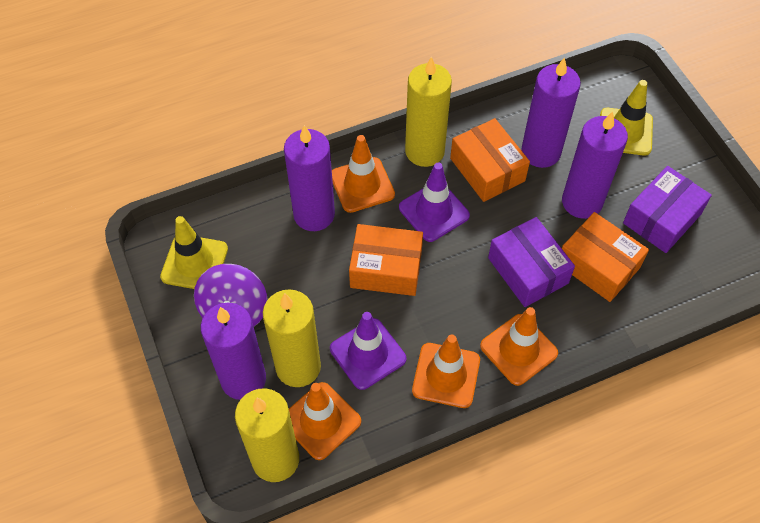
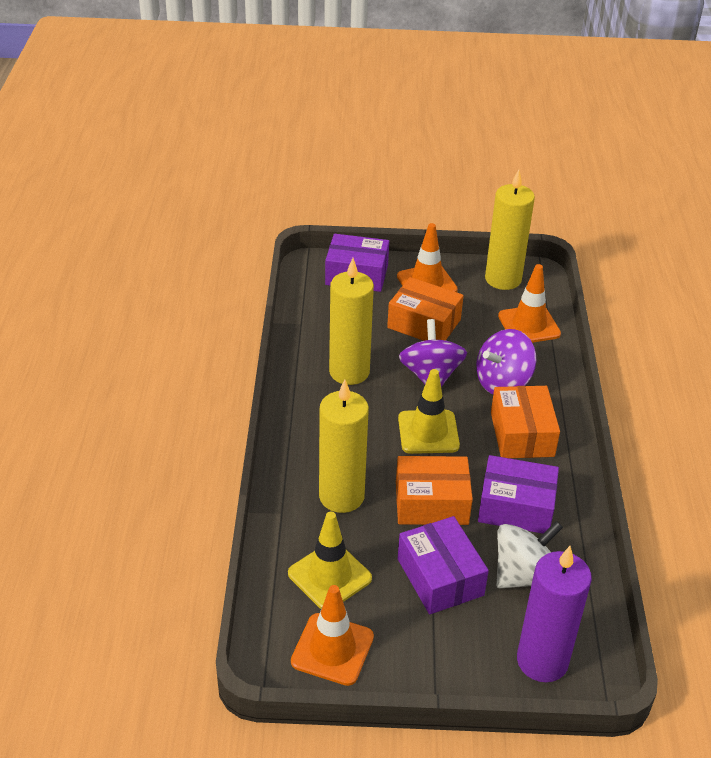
orange traffic cone: [289,382,361,460] [332,135,395,213] [412,334,480,408] [480,307,558,386] = 4 -> [291,585,374,686] [397,223,458,292] [498,264,561,343] = 3
purple box: [488,217,575,307] [623,166,712,253] = 2 -> [325,234,389,292] [398,516,489,614] [478,455,559,534] = 3
purple candle: [201,303,266,400] [284,125,335,231] [521,57,581,168] [562,111,628,219] = 4 -> [517,546,592,682] = 1
purple spinning top: [194,264,267,327] = 1 -> [399,319,467,387] [476,329,536,394] = 2
purple traffic cone: [330,312,406,390] [399,163,470,242] = 2 -> none = 0
white spinning top: none = 0 -> [496,521,563,588] = 1

